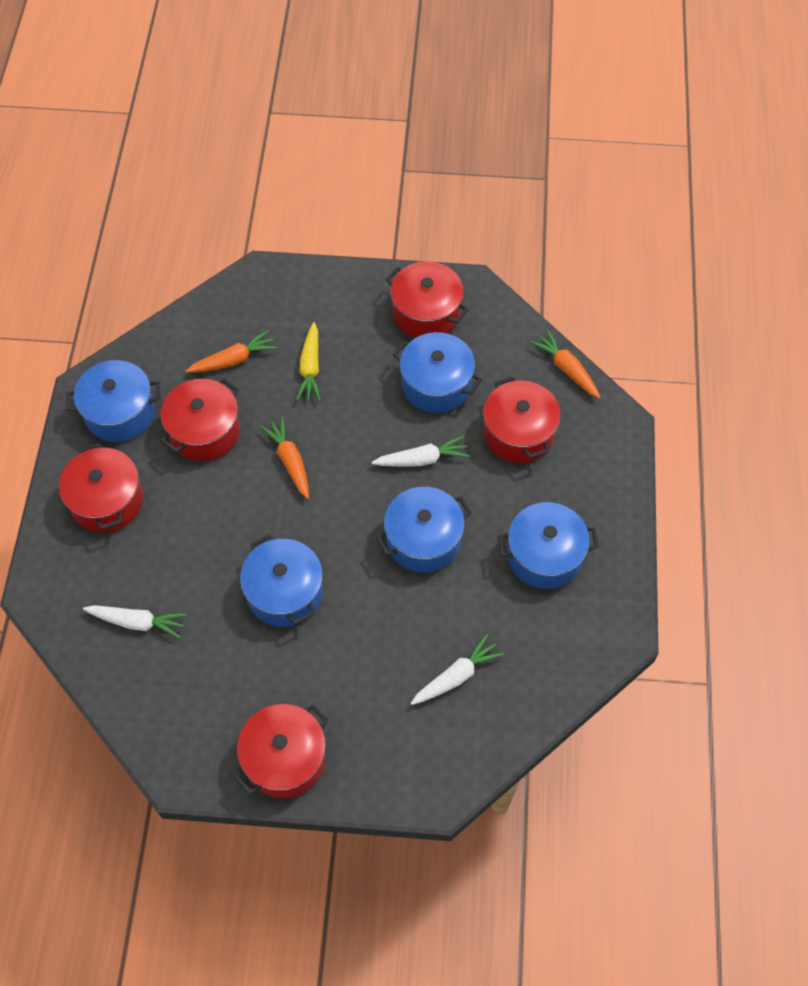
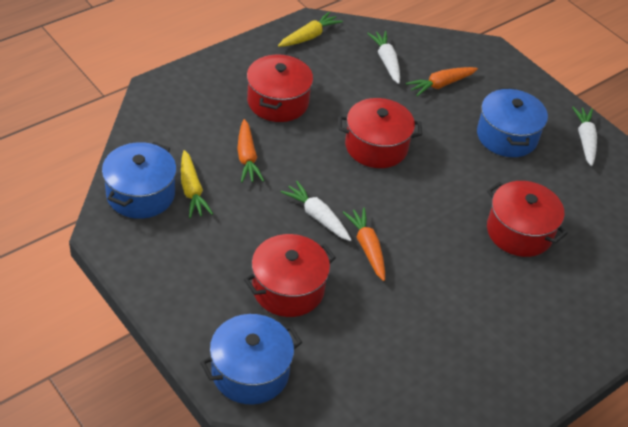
blue pot: [66,360,161,442] [240,535,323,627] [376,487,472,573] [393,332,482,413] [498,502,599,589] = 5 -> [102,142,177,219] [200,314,302,405] [477,88,548,157] = 3
red pot: [59,443,143,532] [161,378,240,461] [234,704,329,799] [386,261,469,338] [483,377,561,463] = 5 -> [244,234,336,317] [247,54,313,122] [338,98,422,168] [487,181,568,257] = 4
yellow carrot: [296,322,321,401] = 1 -> [181,150,213,218] [278,12,343,47] = 2

